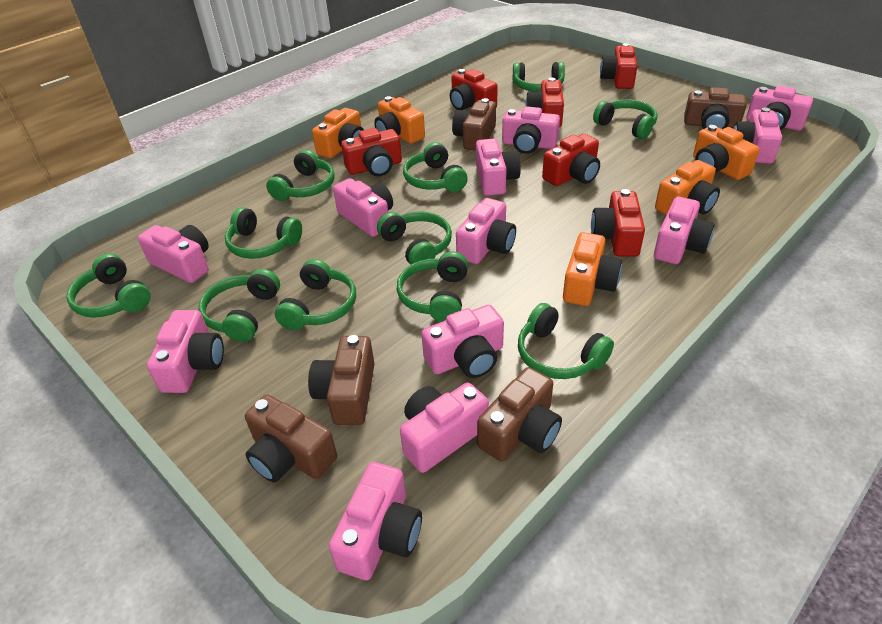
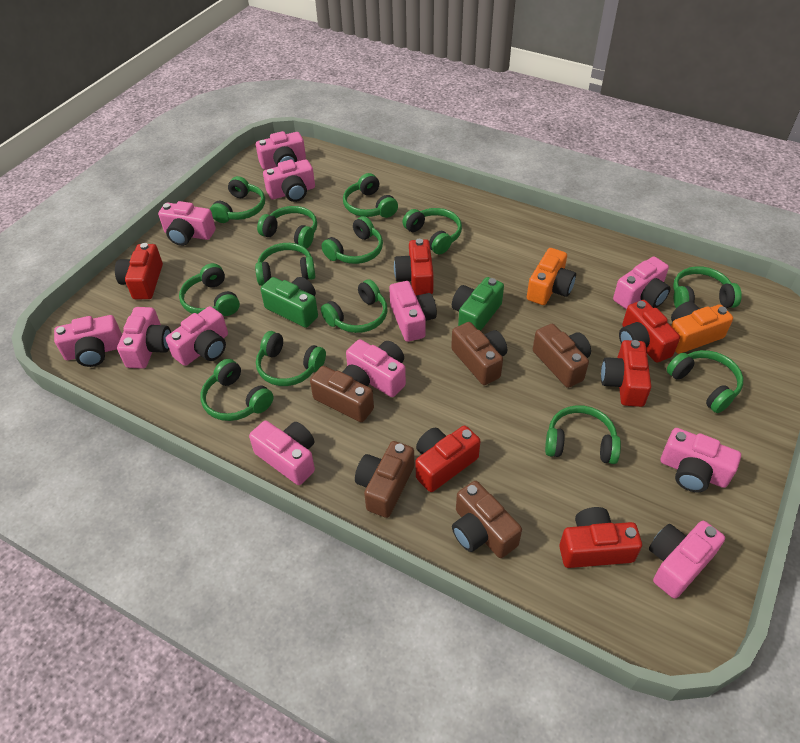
green camera: none = 0 -> [260,277,318,328] [452,277,504,331] = 2
green headphones: [66,253,151,318] [198,269,280,342] [225,207,302,259] [266,150,335,201] [275,259,356,330] [377,212,452,265] [397,251,468,322] [403,142,468,192] [513,62,565,91] [518,303,614,379] [593,99,658,139] = 11 -> [179,263,240,316] [200,359,274,421] [210,176,265,223] [255,243,315,286] [256,331,326,386] [257,206,317,248] [321,216,383,264] [321,279,387,333] [343,173,398,218] [403,208,462,254] [545,405,621,464] [667,350,744,413] [673,266,742,308] = 13
orange camera: [312,108,364,158] [374,96,425,144] [563,232,622,306] [655,160,720,215] [693,125,760,180] = 5 -> [527,248,576,305] [671,301,733,354] = 2

